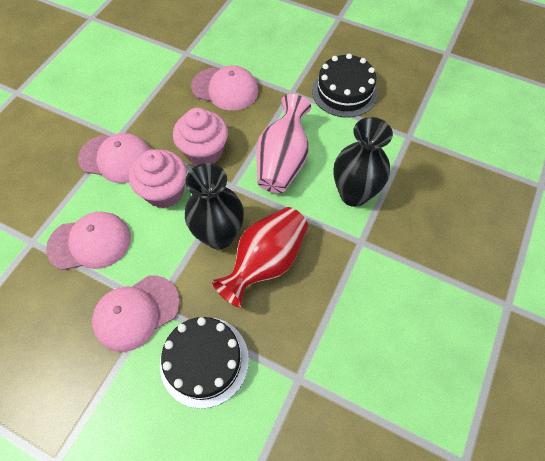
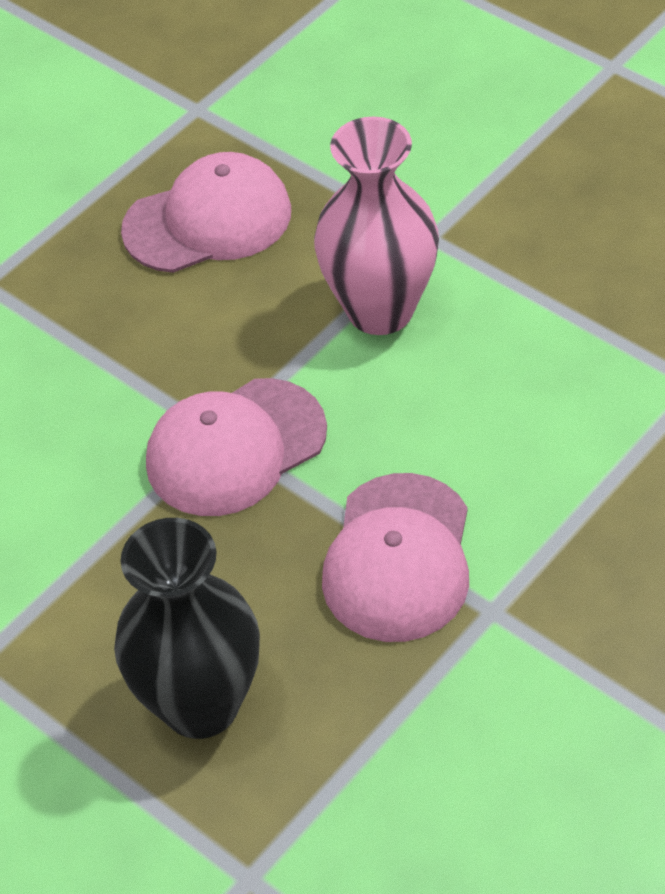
black cake: [160,317,249,409] [312,53,378,117] = 2 -> none = 0
black vase: [185,163,244,249] [333,117,393,207] = 2 -> [114,518,260,739] = 1
pink cap: [46,212,131,270] [78,133,151,183] [92,275,180,352] [191,65,258,111] = 4 -> [121,152,291,273] [146,378,327,516] [322,473,469,642] = 3
pink cupcake: [129,149,187,208] [173,108,228,166] = 2 -> none = 0
red vase: [212,207,308,307] = 1 -> none = 0

